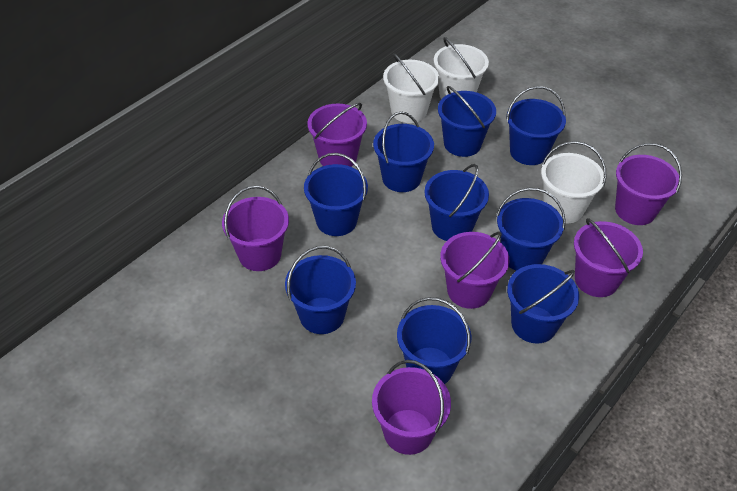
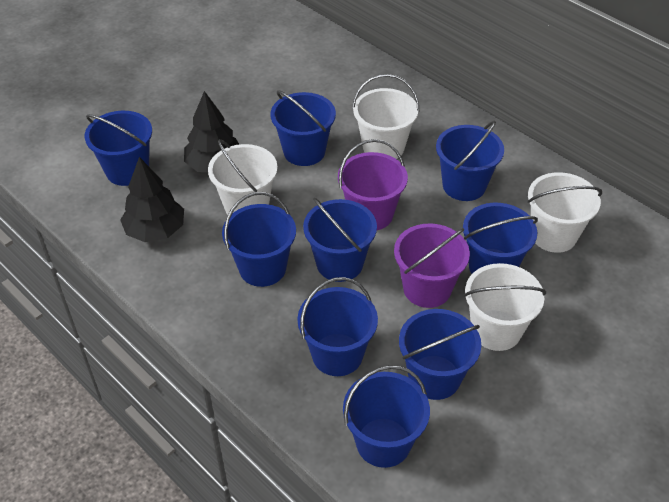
black tree: none = 0 -> [120,157,184,242] [184,91,240,172] = 2
purple bucket: [222,186,289,271] [307,103,367,167] [372,360,451,455] [440,232,509,309] [574,218,643,297] [615,143,682,225] = 6 -> [338,139,408,230] [394,223,470,308] = 2
white bucket: [383,53,439,123] [434,37,489,99] [541,141,606,224] = 3 -> [208,139,278,215] [352,74,419,159] [464,263,546,351] [528,172,602,253] = 4

